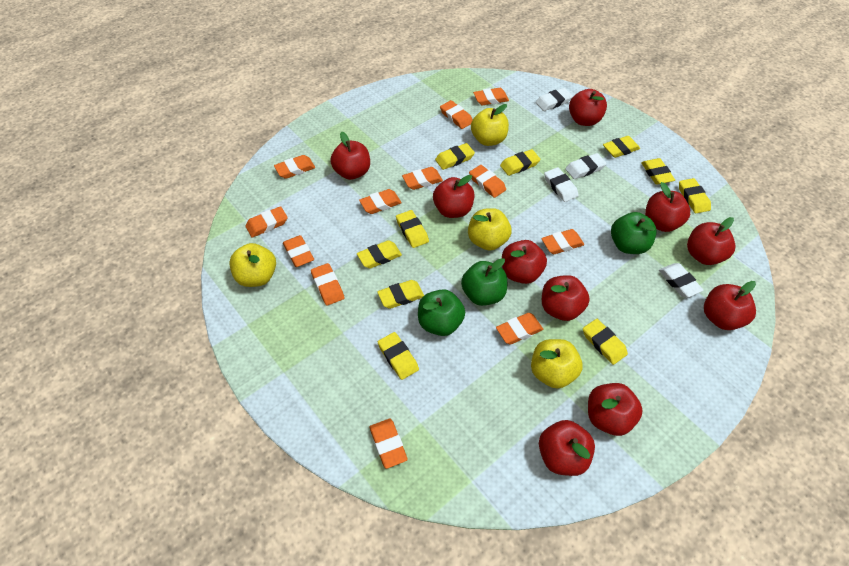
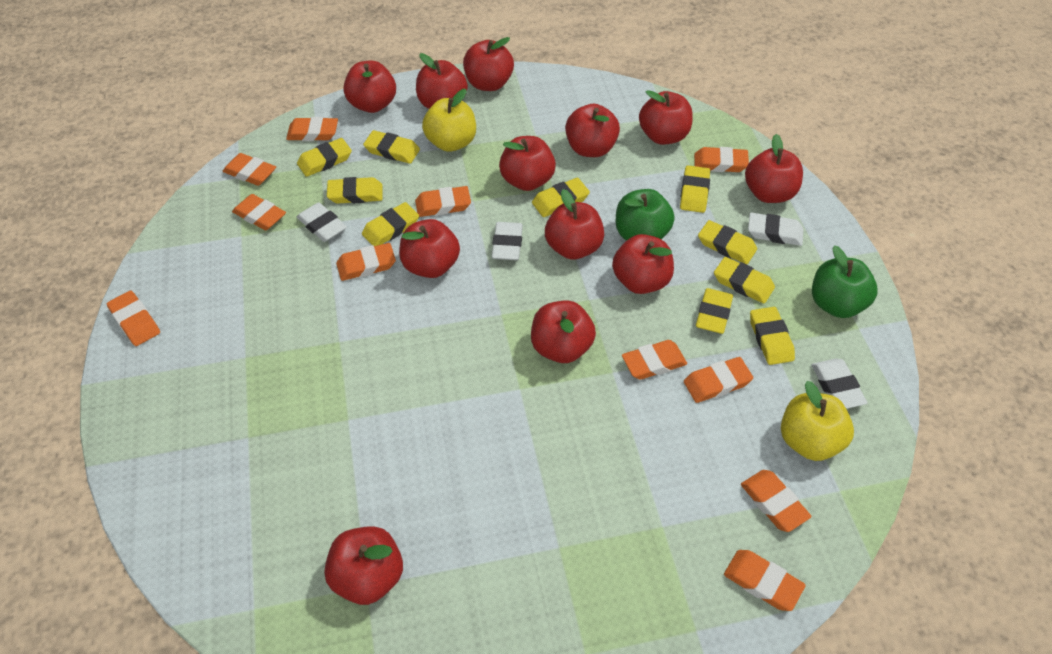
green apple: [418,289,465,336] [461,258,507,306] [611,212,657,254] = 3 -> [616,189,675,241] [812,246,878,318] = 2
orange eraser: [245,206,288,238] [274,155,315,179] [283,235,314,267] [311,263,344,306] [359,189,402,214] [369,419,408,469] [402,167,443,190] [440,100,473,129] [469,165,506,198] [473,88,509,105] [496,313,543,344] [541,229,584,254] = 12 -> [107,291,160,346] [223,153,276,186] [232,194,286,230] [286,117,338,141] [336,243,396,281] [415,186,471,217] [622,340,687,380] [684,357,753,403] [694,147,749,172] [724,550,806,611] [741,470,812,532] = 11
red apple: [330,132,370,180] [433,175,474,218] [502,240,547,284] [539,420,595,476] [542,275,590,321] [569,89,607,126] [588,383,643,436] [645,182,690,232] [687,217,735,265] [704,281,756,330] = 10 -> [324,526,403,605] [344,61,396,113] [399,219,460,278] [416,53,468,109] [463,37,514,91] [499,136,556,191] [531,300,596,363] [545,189,604,260] [565,104,620,157] [612,234,674,294] [639,90,693,145] [745,134,803,203] = 12
yellow apple: [229,243,276,287] [468,208,511,250] [471,104,509,146] [531,339,583,389] = 4 -> [422,89,476,152] [781,381,854,461] = 2

